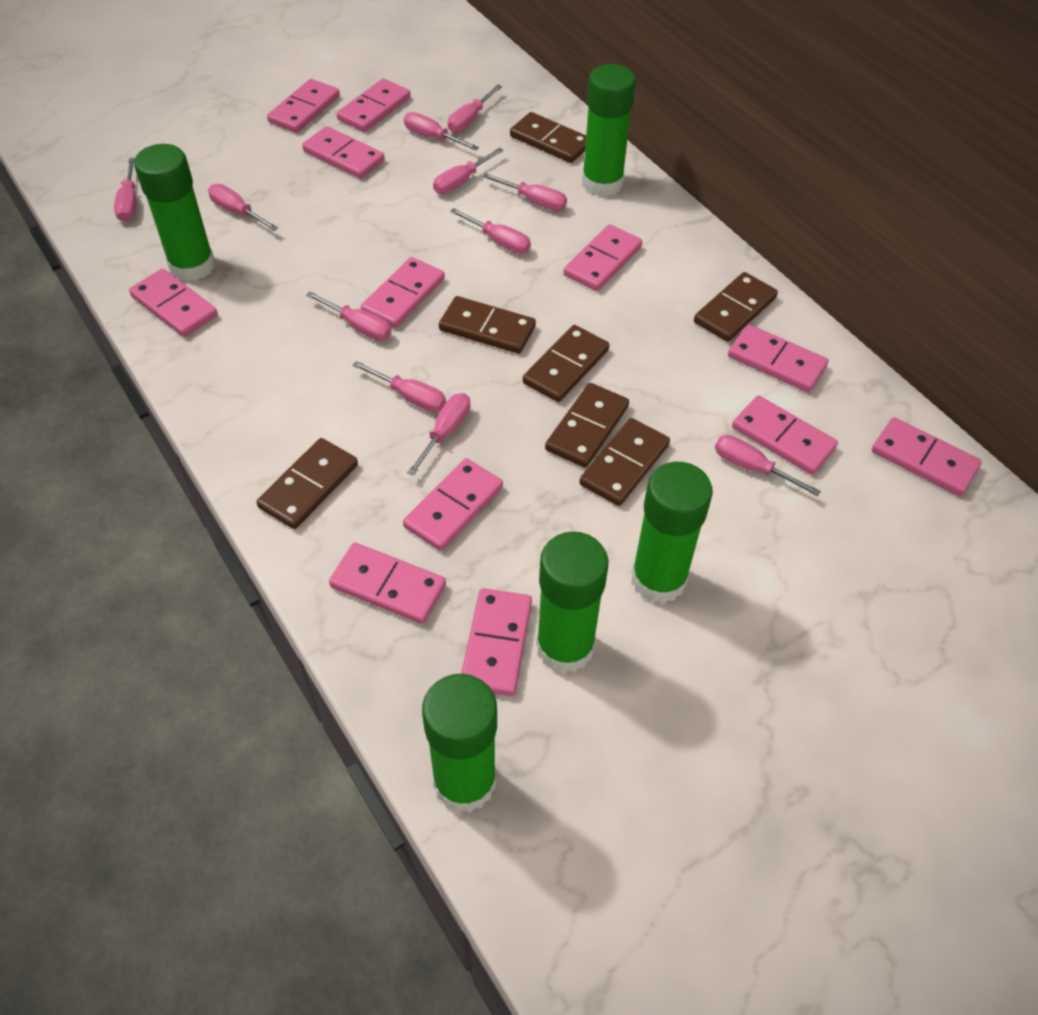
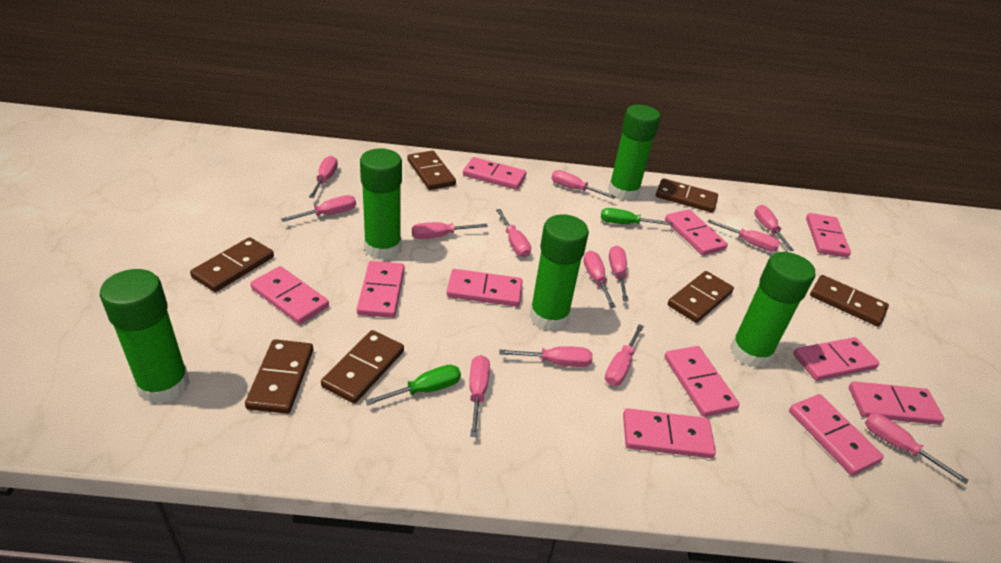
green screwdriver: none = 0 -> [365,365,461,406] [601,208,673,226] = 2
pink domino: [129,269,218,337] [267,79,340,133] [302,126,385,179] [329,543,446,624] [337,79,411,132] [361,257,445,328] [403,458,503,551] [461,588,532,696] [563,224,642,291] [728,324,829,392] [732,395,838,475] [872,417,982,496] = 12 -> [250,266,329,324] [357,261,405,318] [447,269,523,307] [463,157,526,190] [623,408,716,458] [665,209,728,255] [665,346,740,417] [789,394,884,475] [794,337,880,381] [806,213,851,258] [849,381,944,425] = 11
pink screwdriver: [114,158,136,222] [208,184,278,231] [306,292,391,341] [352,361,446,412] [404,112,479,151] [407,393,470,476] [433,148,504,194] [448,85,502,133] [450,208,531,254] [483,173,567,211] [715,435,821,496] = 11 -> [281,195,356,222] [309,156,338,198] [412,222,488,239] [469,355,490,437] [496,209,531,258] [500,346,593,367] [552,170,616,199] [583,251,616,308] [605,324,644,386] [609,246,629,301] [708,220,780,251] [754,205,794,251] [865,413,968,484] = 13

